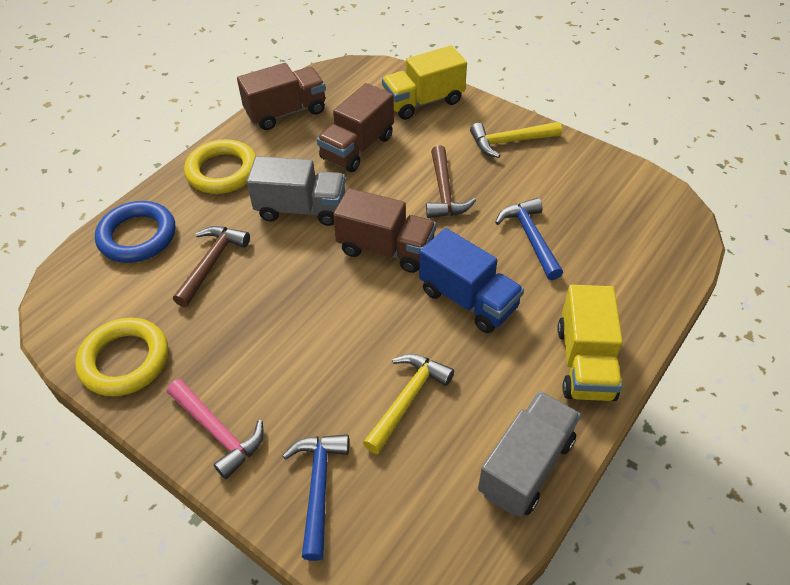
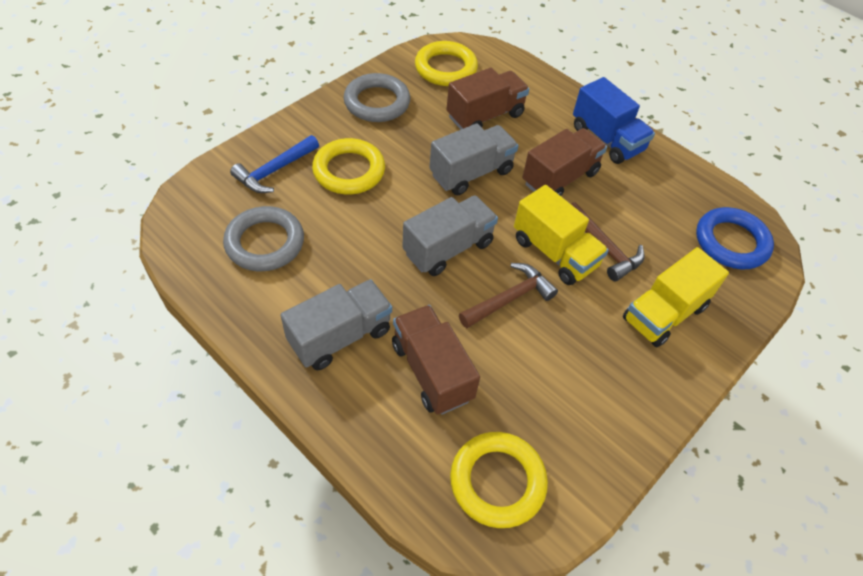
blue hammer: [283,434,349,561] [495,198,563,280] = 2 -> [230,135,319,193] = 1
grey ring: none = 0 -> [223,206,304,271] [344,73,410,122] = 2
grey truck: [247,156,346,226] [478,391,581,517] = 2 -> [280,279,392,370] [403,195,498,276] [429,123,519,195] = 3
pink hammer: [167,379,264,479] = 1 -> none = 0
yellow hammer: [363,354,454,454] [470,122,562,158] = 2 -> none = 0
yellow ring: [75,317,168,396] [184,139,256,194] = 2 -> [312,138,385,194] [415,41,478,86] [450,432,548,528] = 3

